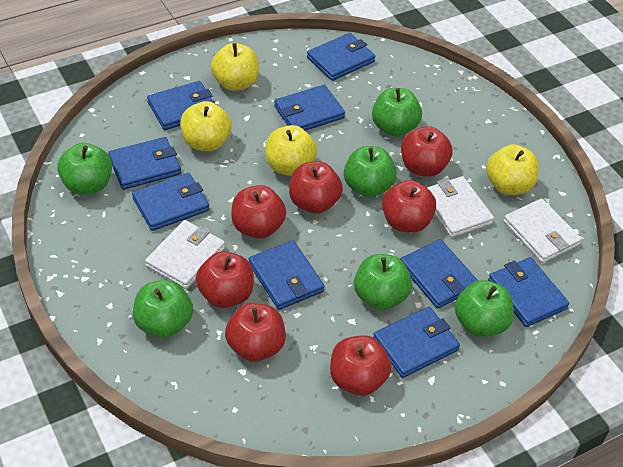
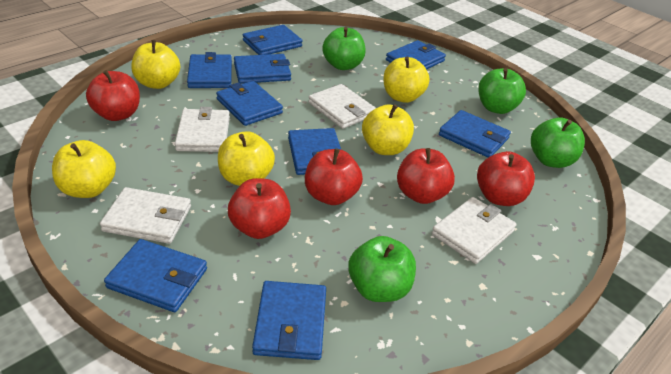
green apple: [57,143,112,195] [133,280,193,338] [344,146,397,197] [354,254,412,310] [372,88,422,137] [455,280,514,337] = 6 -> [322,27,366,70] [348,236,416,302] [479,68,526,114] [531,117,585,168] = 4
red apple: [196,251,254,308] [225,303,286,362] [231,185,286,239] [289,161,343,213] [330,335,392,396] [382,180,436,233] [401,126,453,177] = 7 -> [86,70,140,121] [228,178,291,239] [305,148,363,205] [397,148,455,204] [477,151,535,206] = 5
white wallet: [145,220,225,289] [427,176,494,238] [503,198,582,263] = 3 -> [100,187,191,244] [175,107,230,152] [308,84,376,129] [432,197,517,264] = 4
yellow apple: [180,101,232,151] [211,43,259,91] [265,125,317,176] [486,144,539,195] = 4 -> [52,140,116,198] [131,40,180,89] [218,131,275,186] [362,104,414,155] [384,57,430,103] = 5

